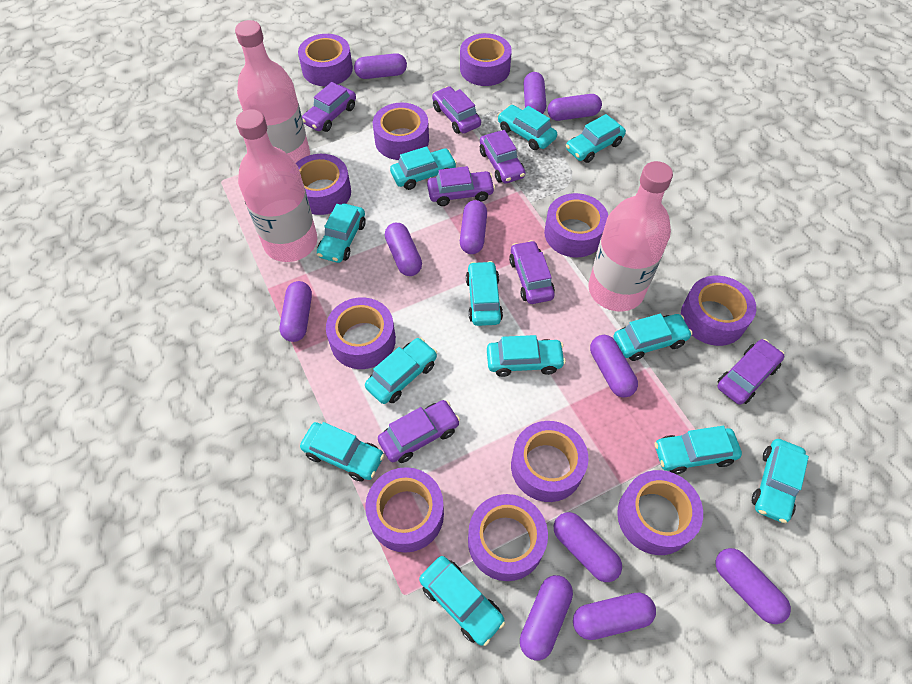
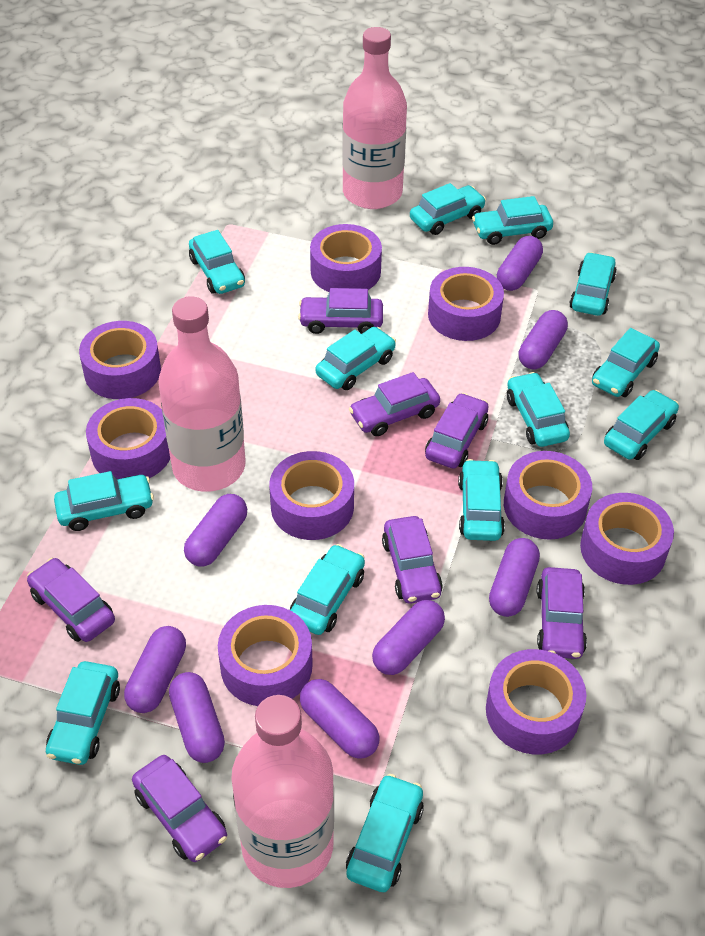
purple capsule: [280,281,312,342] [354,53,407,79] [385,223,422,276] [460,200,487,254] [520,575,573,660] [523,72,546,114] [547,94,602,121] [554,512,622,582] [573,592,656,640] [590,335,638,398] [716,548,791,624] = 11 -> [124,626,186,713] [169,672,225,763] [184,494,247,567] [300,679,379,759] [372,600,445,675] [489,538,540,617] [497,236,543,291] [519,310,568,369] = 8
purple tape: [296,154,351,215] [298,34,353,86] [326,297,396,369] [365,467,444,553] [373,103,429,160] [460,33,512,86] [468,494,548,581] [511,421,588,502] [544,193,608,257] [617,470,703,555] [681,276,756,346] = 11 -> [79,321,161,399] [86,398,170,479] [218,605,313,706] [269,451,354,540] [310,224,382,292] [428,267,504,341] [486,649,586,754] [504,451,592,540] [580,493,674,585] = 9
turquoise car: [300,422,385,482] [317,204,366,263] [365,338,437,404] [390,146,457,190] [419,556,505,646] [466,261,503,326] [487,335,566,377] [497,105,557,150] [566,114,626,163] [613,314,692,361] [655,426,742,474] [752,439,809,523] = 12 -> [46,661,120,765] [54,471,154,531] [189,230,245,294] [290,544,365,635] [316,327,396,390] [346,774,424,892] [410,183,486,235] [458,459,505,541] [472,196,553,245] [507,372,570,447] [569,252,617,316] [592,328,660,397] [604,390,679,460] = 13

